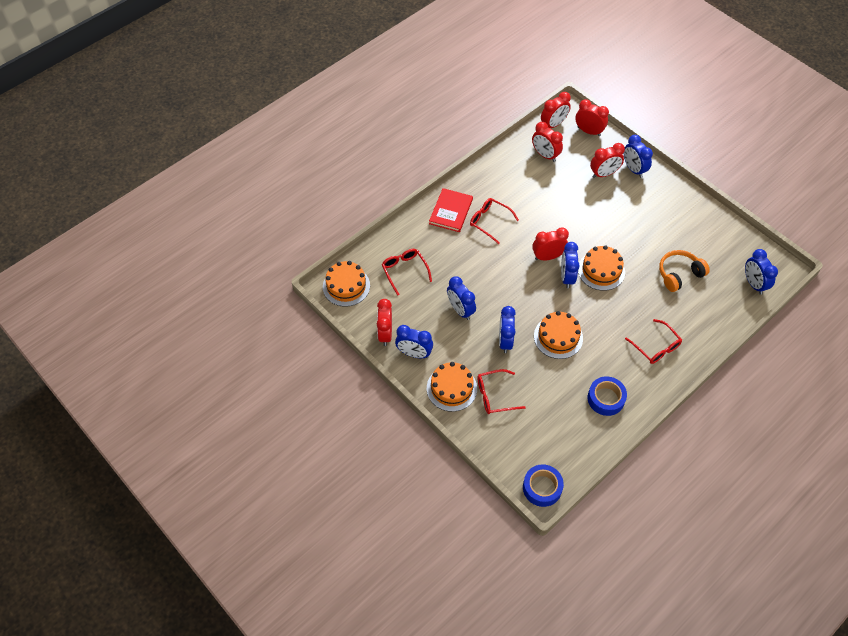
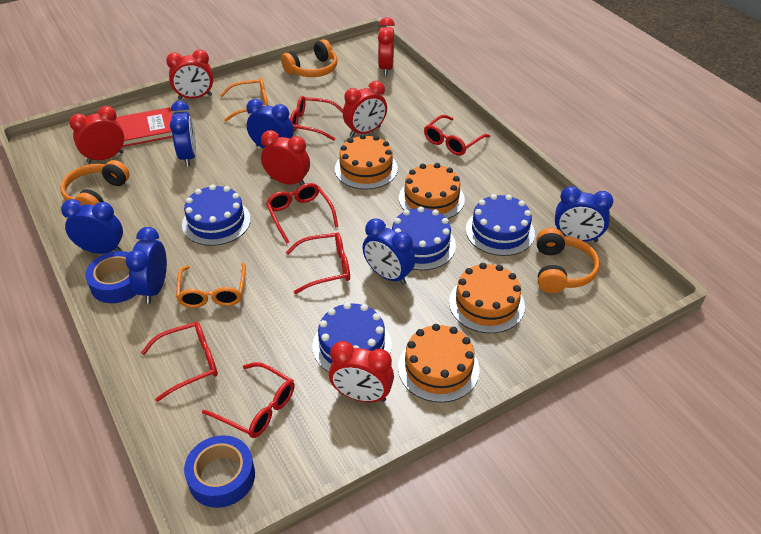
blue cake: none = 0 -> [182,185,251,246] [312,302,392,372] [392,206,456,270] [466,194,535,256] = 4
orange glasses: none = 0 -> [176,263,246,308] [220,78,268,122] = 2
orange headphones: [659,250,710,292] = 1 -> [60,160,130,206] [281,39,337,77] [537,228,600,293] = 3
red glasses: [382,249,432,296] [470,198,519,244] [477,369,526,414] [625,319,682,364] = 4 -> [141,322,218,402] [202,362,295,438] [266,183,338,244] [286,233,350,294] [290,96,343,141] [424,115,490,156] = 6

